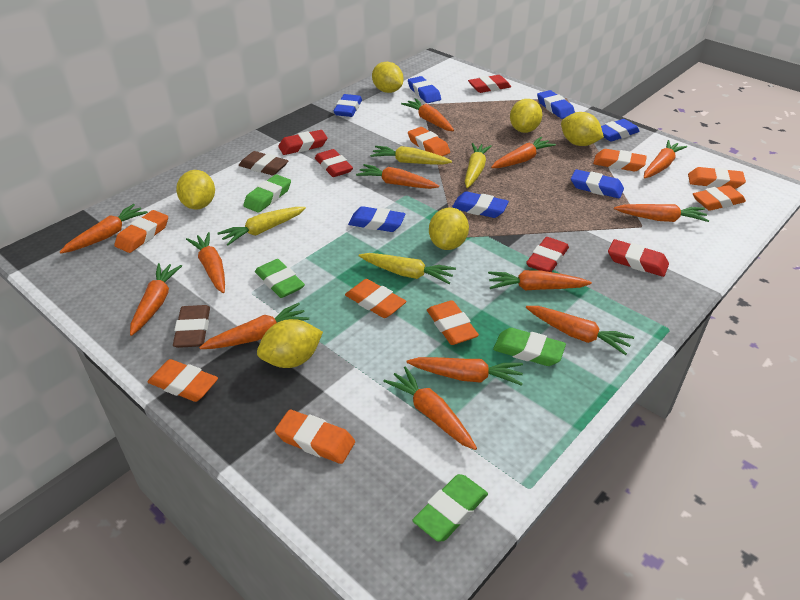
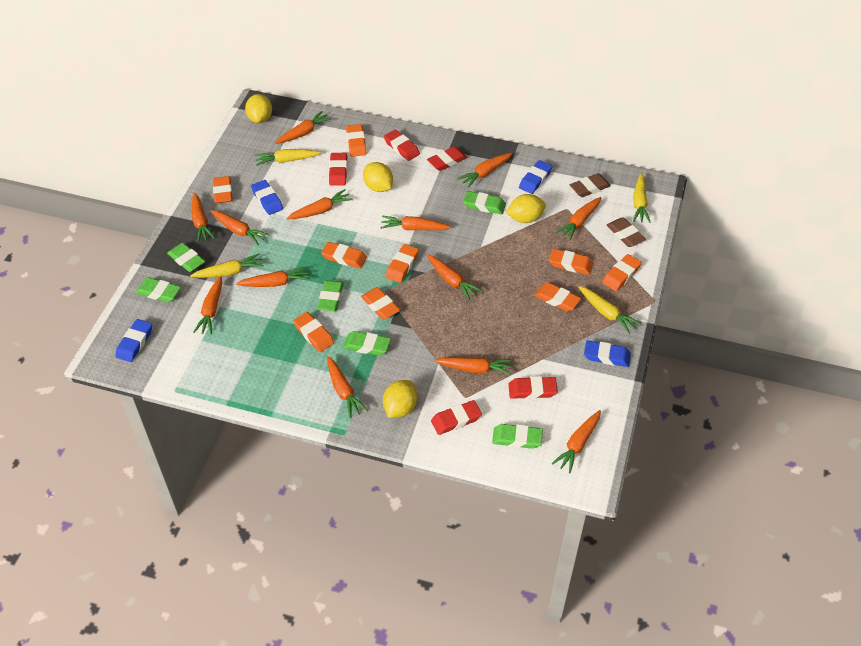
blue eraser: [334,94,362,117] [348,206,406,232] [408,76,441,103] [452,191,509,218] [537,90,575,119] [571,169,624,198] [601,119,640,142] = 7 -> [116,319,152,362] [251,180,283,215] [519,160,553,194] [584,340,631,367] = 4
green eraser: [243,174,291,213] [255,259,305,298] [412,474,488,542] [493,328,566,366] = 4 -> [136,278,181,302] [167,243,205,272] [317,280,344,311] [343,331,391,356] [463,191,506,215] [492,424,543,449] = 6
yellow lemon: [176,170,215,210] [257,319,323,368] [372,62,404,93] [429,207,469,250] [510,99,543,133] [561,112,604,146] = 6 -> [245,94,272,123] [363,162,393,192] [383,380,417,418] [506,194,546,223] = 4

